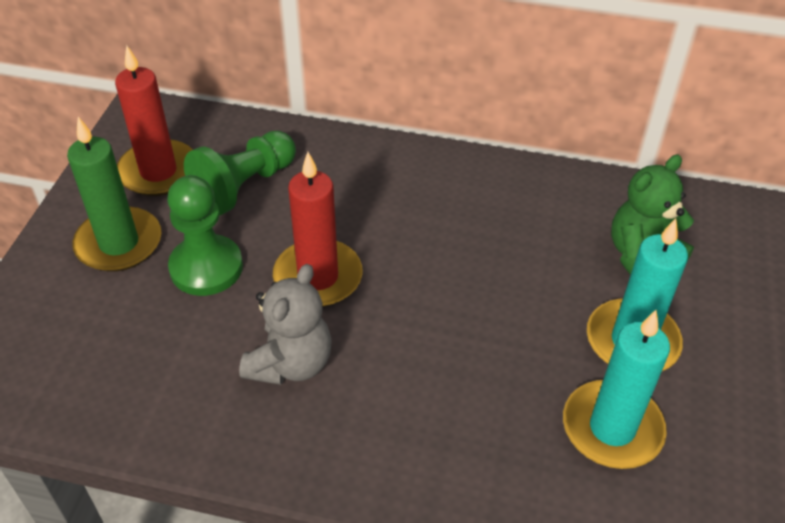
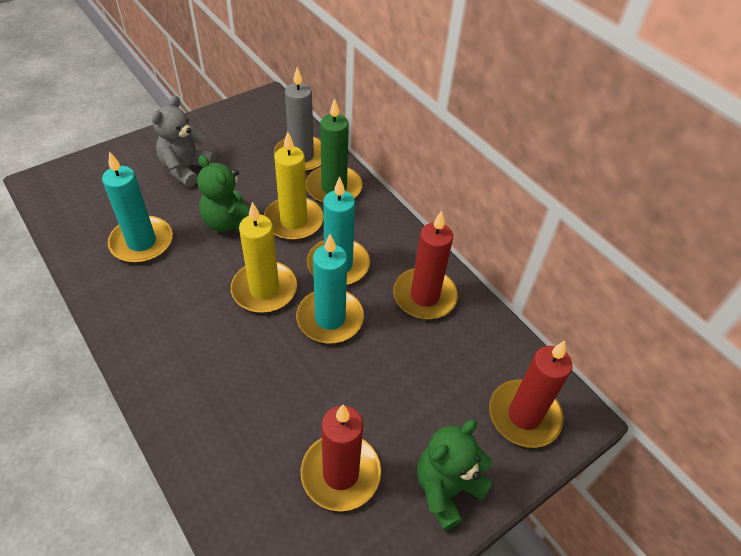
green pawn: [167,175,243,296] [184,131,296,215] = 2 -> none = 0
green teddy bear: [611,155,694,275] = 1 -> [197,155,250,232] [417,419,493,531] = 2
grey candle: none = 0 -> [274,67,321,172] = 1
red candle: [115,45,193,196] [273,152,363,307] = 2 -> [301,405,381,511] [393,211,458,319] [489,341,572,448] = 3
turquoise candle: [563,310,670,469] [587,218,688,371] = 2 -> [102,151,173,263] [296,234,364,343] [307,177,370,285] = 3
yellow candle: none = 0 -> [231,202,297,313] [264,132,324,240] = 2

